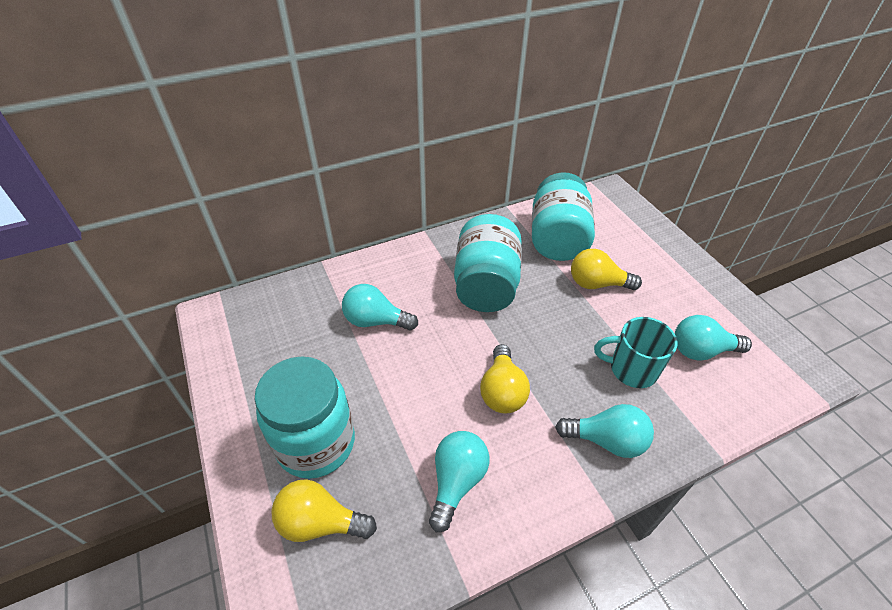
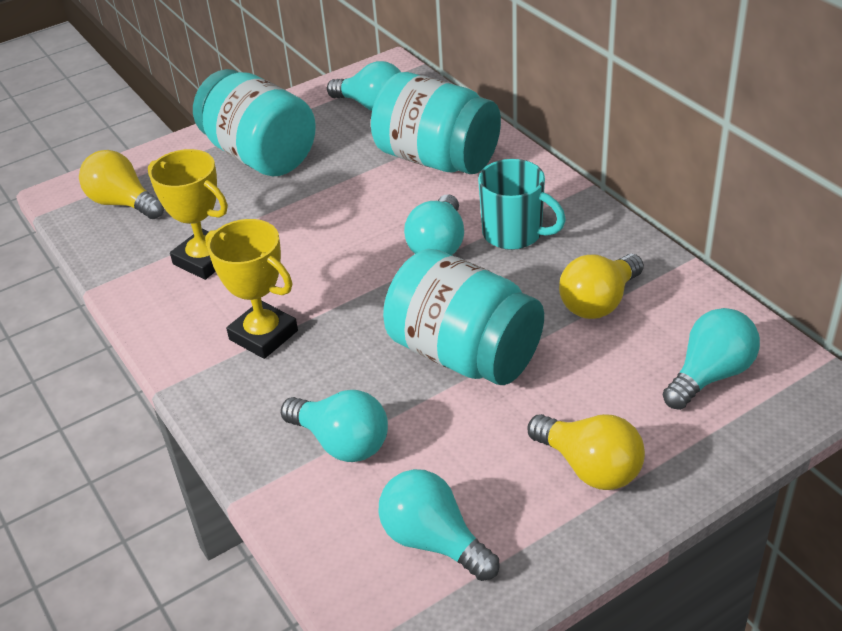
turquoise light bulb: [342,284,418,330] [429,431,489,532] [555,404,654,458] [675,315,752,361] = 4 -> [281,390,388,462] [327,61,401,111] [378,469,499,581] [404,194,464,255] [663,308,760,410] = 5
yellow trophy: none = 0 -> [148,149,228,280] [205,219,298,359] = 2

